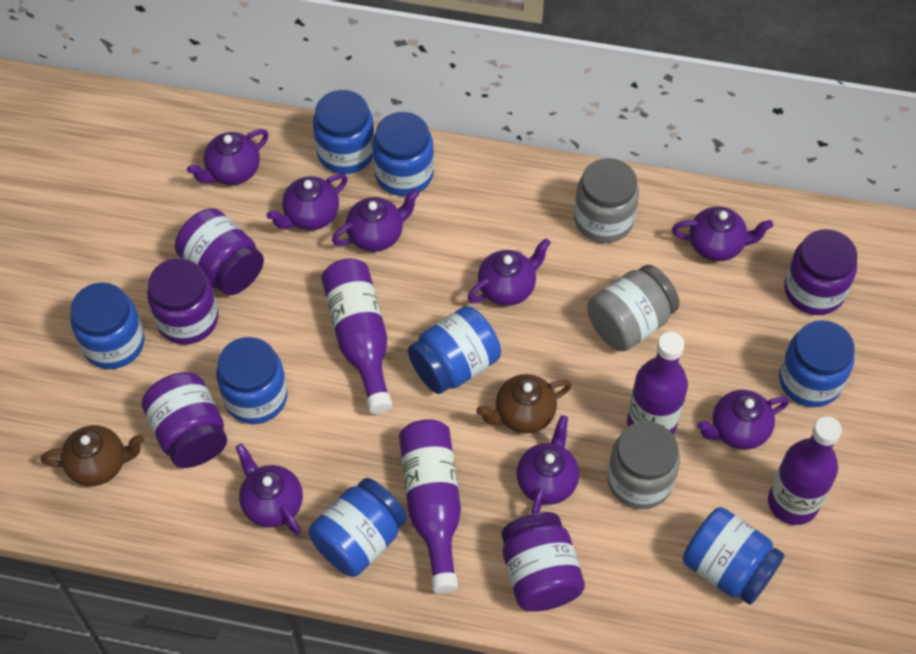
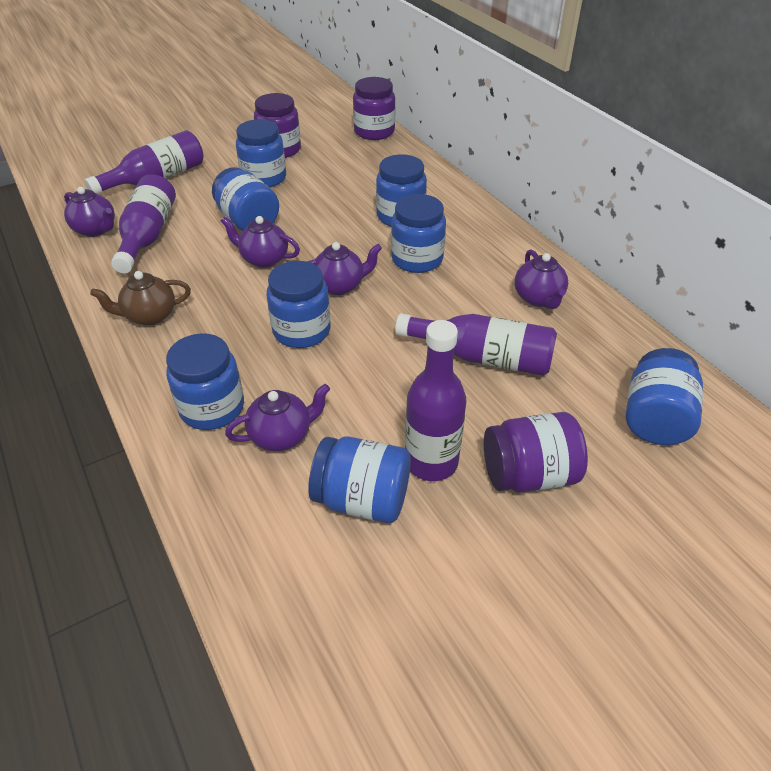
brown teapot: [41,425,144,486] [476,374,572,434] = 2 -> [90,271,191,325] = 1
grey jar: [574,158,639,243] [587,265,679,351] [607,421,680,509] = 3 -> none = 0
purple jar: [142,372,227,468] [147,258,218,345] [175,208,264,295] [502,512,585,612] [784,229,857,315] = 5 -> [254,93,301,158] [353,77,395,140] [484,412,588,493] = 3
purple teapot: [187,129,269,185] [235,443,303,535] [267,173,348,230] [332,189,419,252] [467,238,551,306] [516,415,579,514] [672,207,773,261] [697,390,789,450] = 8 -> [64,187,115,237] [221,216,300,268] [225,384,330,451] [307,242,382,295] [515,249,568,309] = 5

